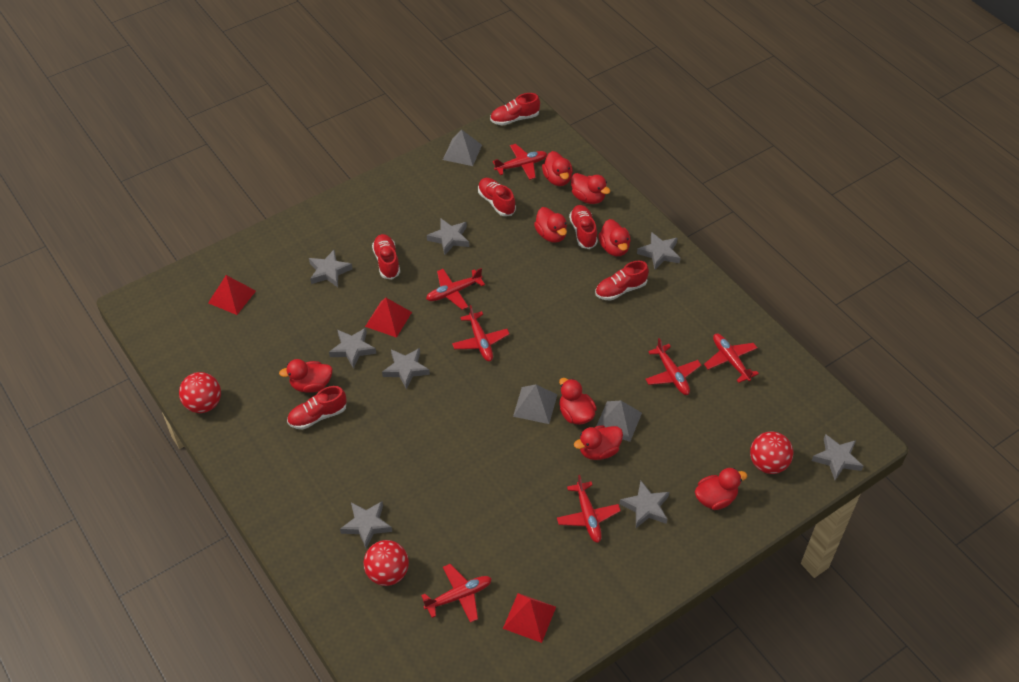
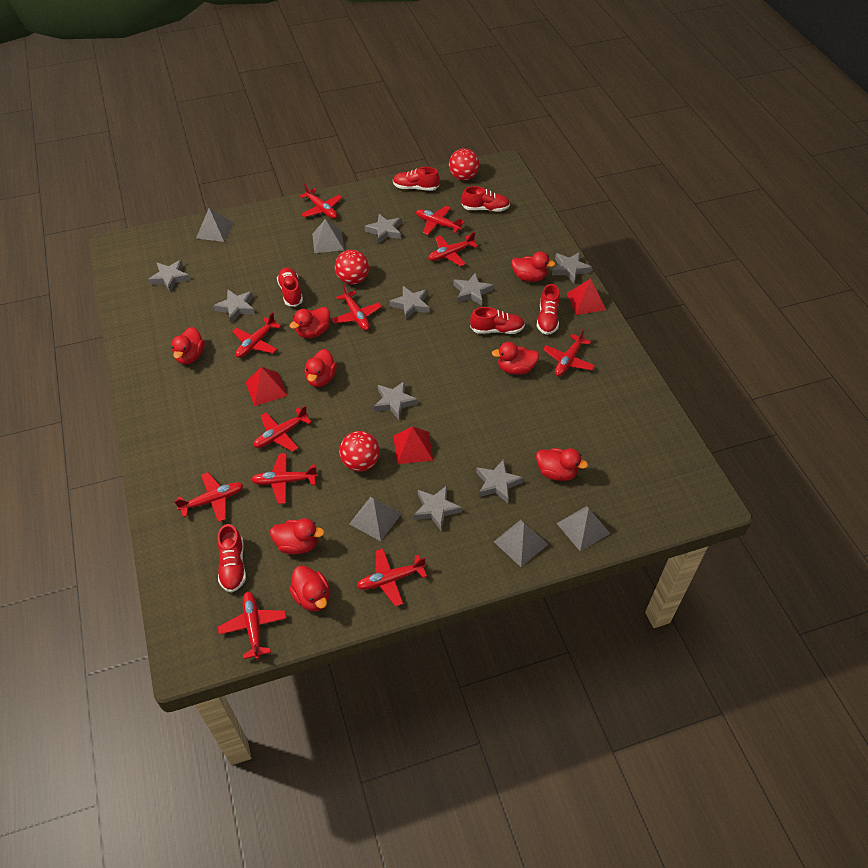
grey pyramid: [443,130,482,166] [513,384,558,424] [597,400,642,442] = 3 -> [196,208,233,242] [312,219,344,253] [349,497,402,541] [494,520,548,567] [557,506,611,551] = 5
grey star: [309,250,352,287] [329,328,376,369] [340,501,392,549] [382,348,430,390] [427,219,469,255] [620,481,670,528] [637,232,680,269] [812,434,863,480] = 8 -> [148,260,190,292] [214,289,255,323] [365,214,401,244] [374,381,418,420] [389,286,430,320] [413,486,462,530] [453,273,493,306] [476,459,524,503] [552,252,592,283] = 9
red plane: [421,564,492,623] [426,268,485,310] [452,305,509,361] [493,144,547,180] [557,475,621,543] [645,338,701,395] [704,334,759,383] = 7 -> [174,472,243,522] [218,591,287,659] [232,312,281,358] [251,453,318,504] [253,406,312,452] [299,184,342,219] [332,284,382,330] [356,549,427,607] [416,206,464,235] [428,232,478,266] [543,328,595,376] = 11

